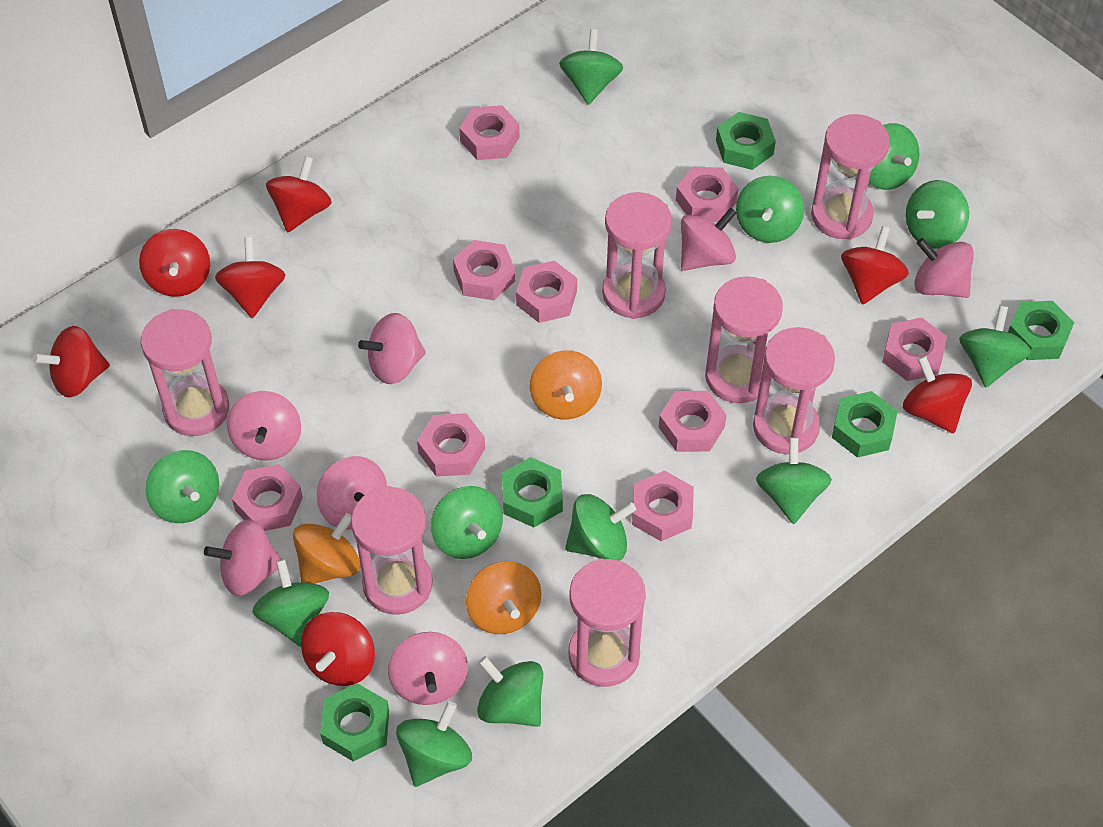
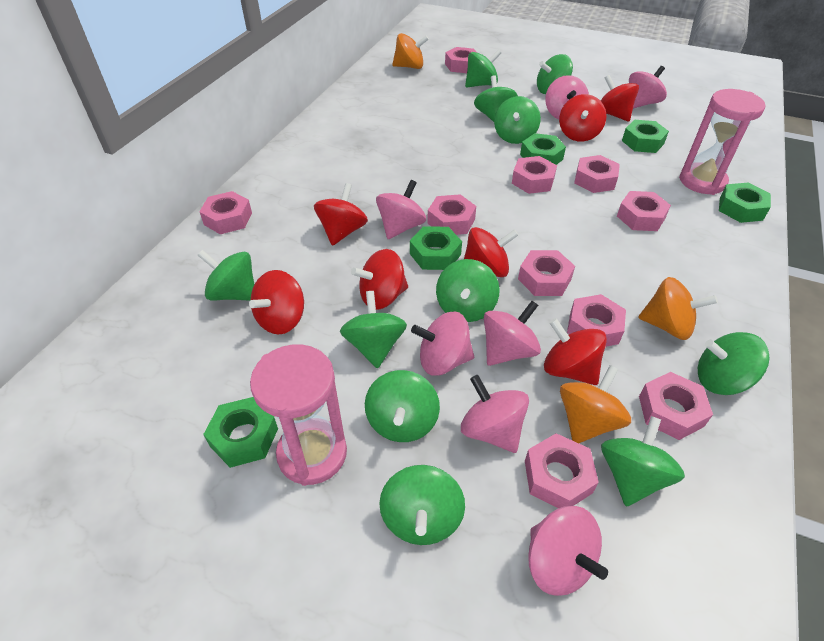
green spinning top: [145,450,219,523] [252,559,329,647] [396,701,472,787] [431,486,503,559] [477,656,543,727] [559,29,623,105] [565,494,636,561] [736,176,804,243] [756,437,832,524] [869,123,920,190] [906,180,969,249] [959,306,1031,387] = 12 -> [197,250,254,301] [340,291,407,369] [365,370,440,442] [379,465,465,545] [436,259,500,322] [465,49,501,87] [474,75,518,122] [494,96,541,144] [537,54,573,94] [601,416,685,506] [698,332,770,395] = 11
pink hourglass: [141,309,229,436] [351,486,433,615] [568,558,646,687] [602,192,672,319] [705,276,783,403] [753,327,835,454] [811,114,890,240] = 7 -> [250,345,347,486] [679,89,765,195] = 2
pink nut: [232,464,303,531] [417,413,485,477] [453,240,515,300] [459,105,520,160] [516,261,577,323] [632,470,694,541] [659,391,726,452] [676,167,738,222] [882,317,947,381] = 9 -> [199,191,252,234] [427,194,476,235] [445,47,476,73] [512,156,557,194] [518,250,575,296] [525,433,599,508] [567,294,626,347] [574,155,620,193] [617,191,671,231] [639,372,713,440] = 10

